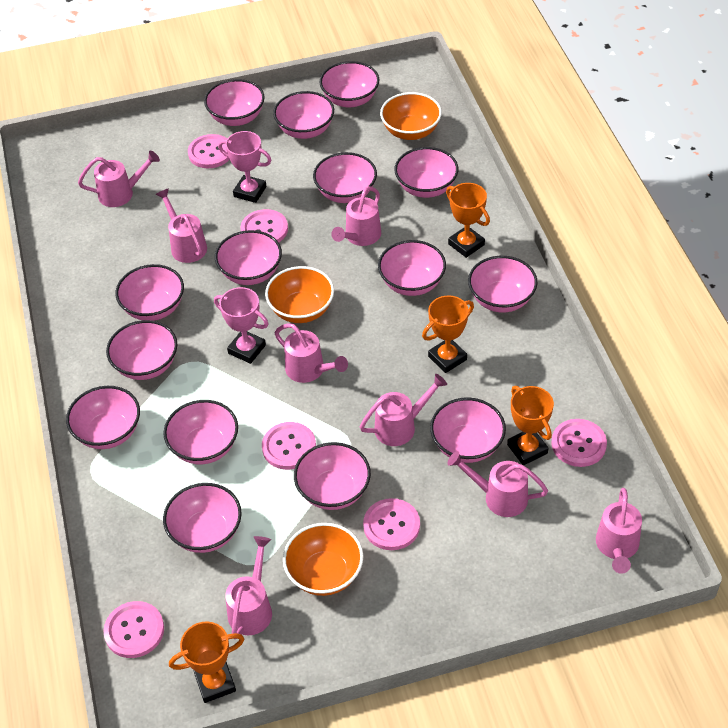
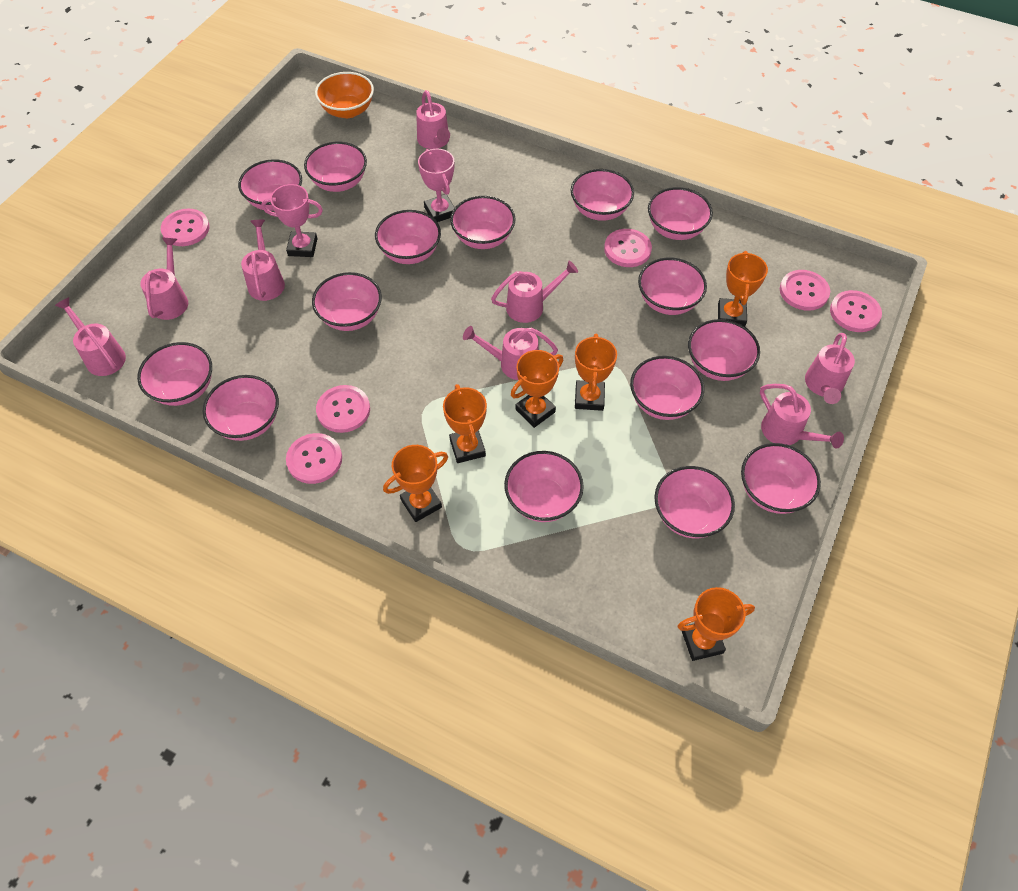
orange bowl: [265,266,334,323] [283,523,363,596] [380,92,442,140] = 3 -> [315,72,374,118] = 1
orange trophy: [169,621,244,703] [422,295,474,373] [446,183,490,258] [507,386,554,465] = 4 -> [383,445,448,522] [443,384,487,463] [511,350,563,428] [575,333,617,411] [677,587,755,661] [718,251,768,327] = 6

